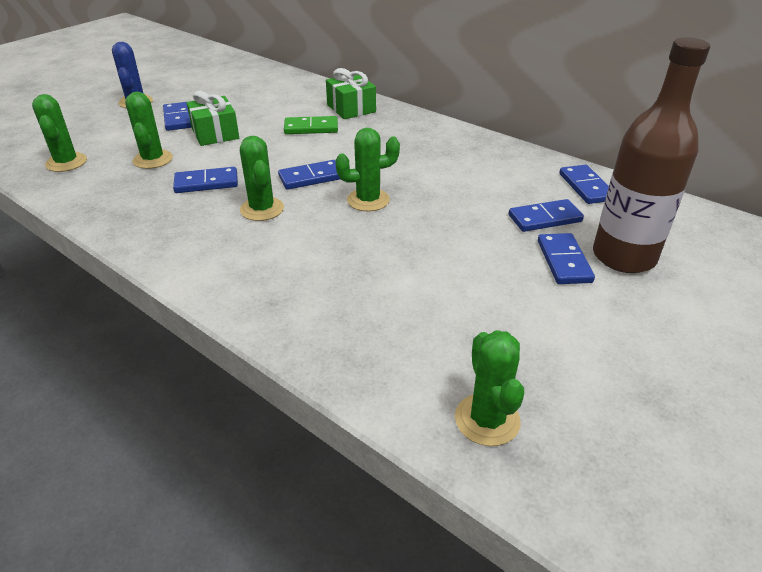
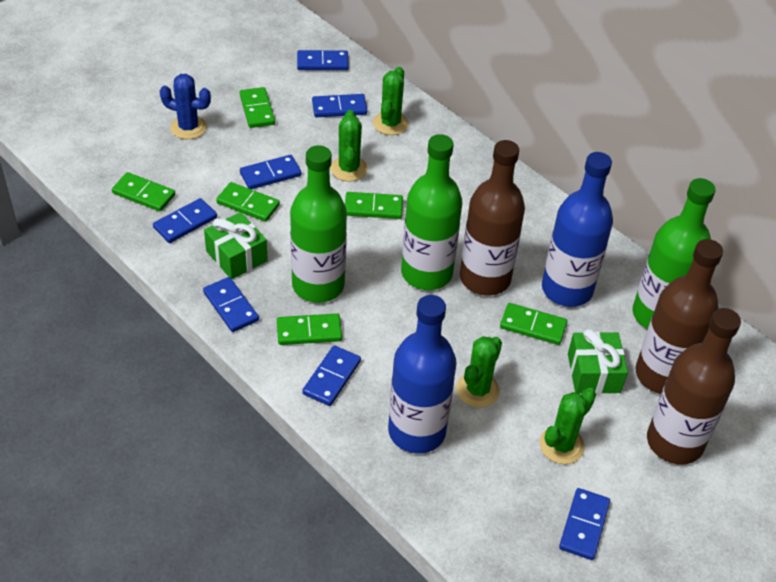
blue bottle: none = 0 -> [388,295,457,454] [542,152,613,307] = 2
blue domino: [163,102,192,131] [173,167,238,193] [278,160,340,190] [509,199,584,232] [538,233,595,284] [559,165,609,204] = 6 -> [153,198,217,243] [203,277,259,332] [240,155,301,189] [297,50,349,70] [302,345,361,406] [312,94,367,117] [559,488,610,560] = 7
brown bottle: [593,37,710,273] = 1 -> [460,140,525,295] [635,239,723,394] [647,308,741,465] = 3
green bottle: none = 0 -> [290,145,347,303] [401,134,462,290] [633,178,716,329] = 3
green cactus: [32,94,87,172] [125,92,173,169] [240,136,284,221] [335,128,400,211] [455,330,524,446] = 5 -> [330,110,368,182] [373,67,409,135] [456,336,502,408] [540,388,596,464] = 4
green domino: [284,116,338,134] = 1 -> [112,172,175,212] [216,182,280,222] [240,87,275,128] [277,313,342,345] [345,192,403,219] [500,303,567,345] = 6

